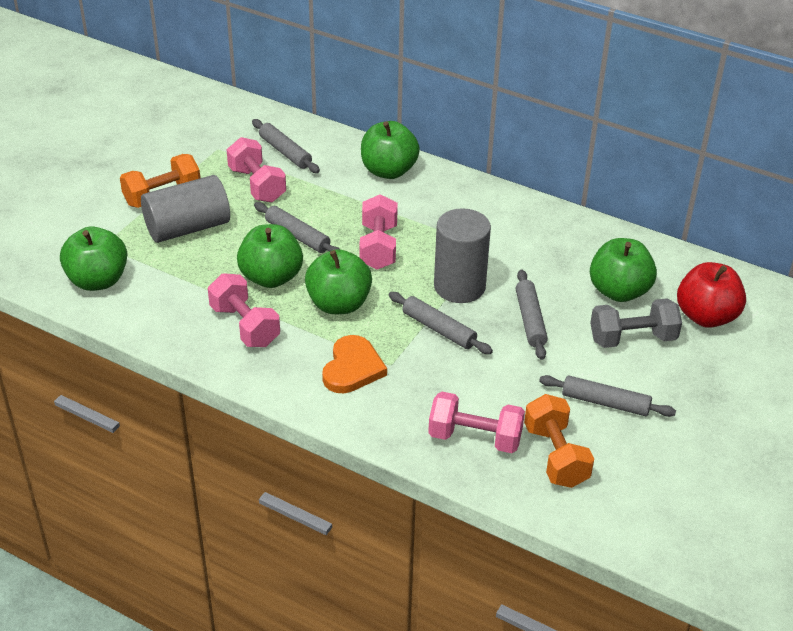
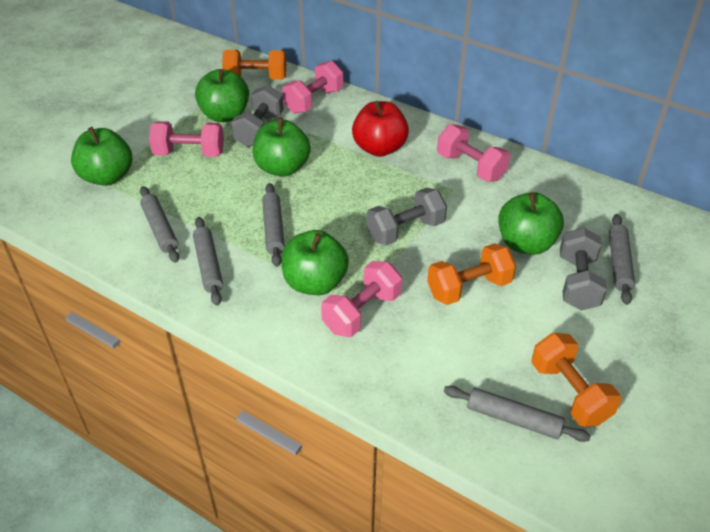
grey cylinder: [141,175,230,243] [434,208,491,303] = 2 -> none = 0
grey dumbbell: [590,298,682,348] = 1 -> [231,85,284,147] [366,188,447,246] [560,227,607,311] = 3
orange dumbbell: [120,154,200,208] [524,394,594,488] = 2 -> [222,50,286,80] [427,243,516,305] [531,333,621,427] = 3
orange heart: [322,335,387,393] = 1 -> none = 0

